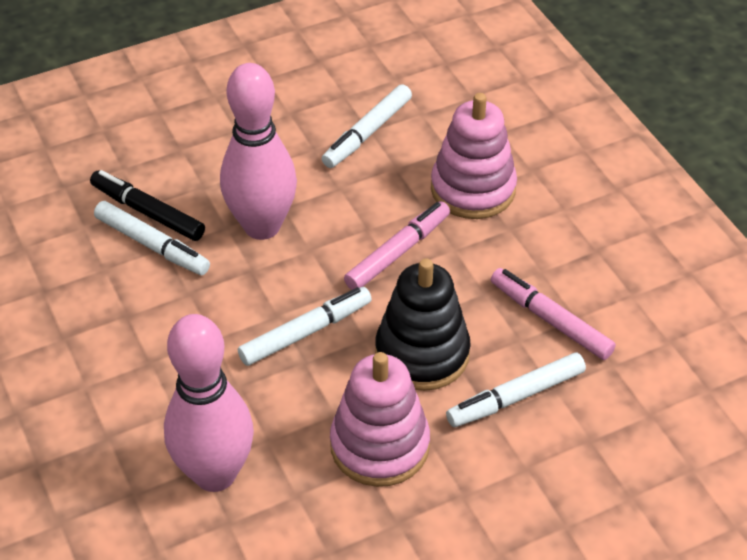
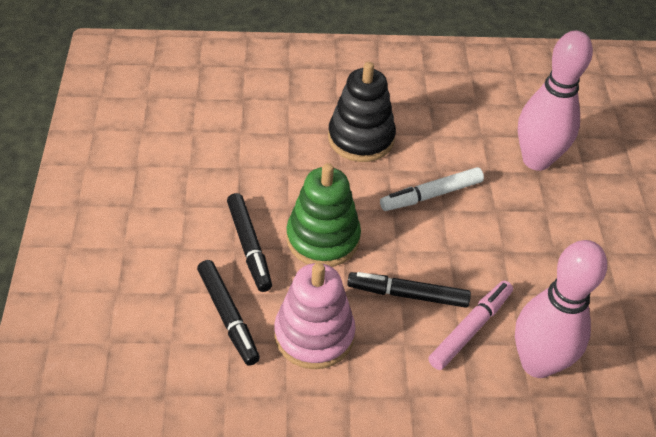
black marker: [90,170,205,241] = 1 -> [197,260,260,366] [227,193,272,292] [347,272,471,308] = 3
green stacking toy: none = 0 -> [286,163,361,267] = 1
pink marker: [344,201,450,290] [491,268,616,360] = 2 -> [428,281,513,370] = 1
pink stacking toy: [330,352,430,487] [431,93,517,219] = 2 -> [274,263,356,369] = 1
white marker: [94,201,210,275] [238,287,372,366] [322,84,412,168] [446,353,586,427] = 4 -> [380,167,484,211] = 1

